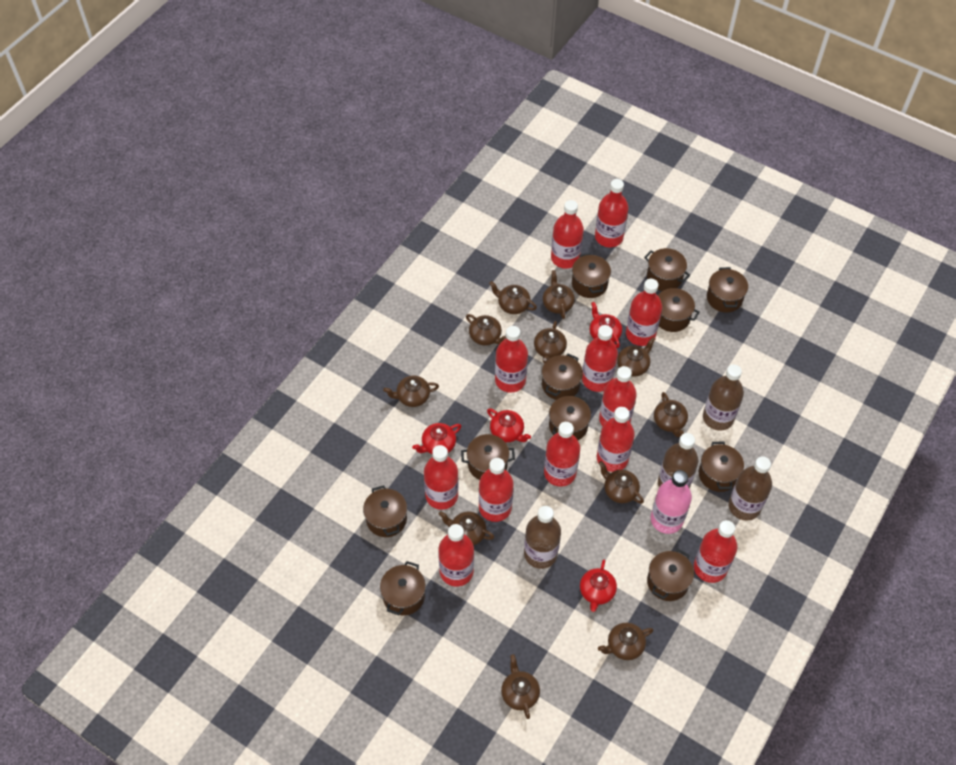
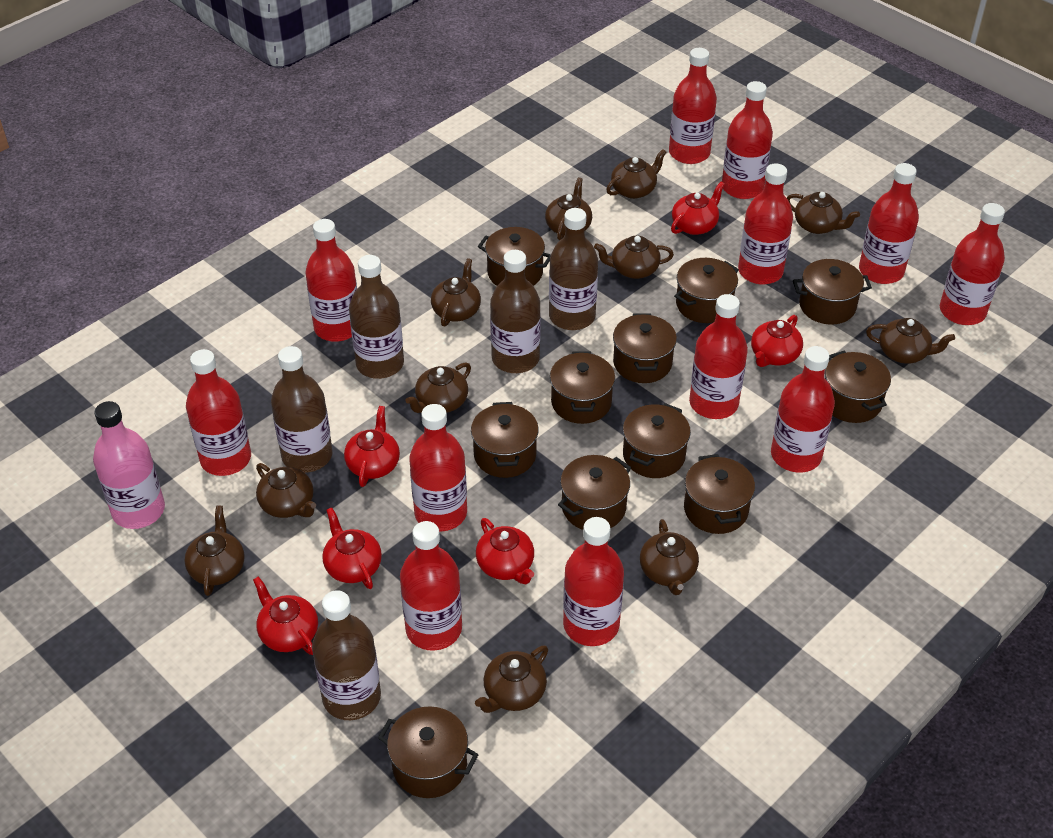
brown bottle: [524,506,561,569] [658,433,698,489] [703,365,744,431] [728,456,772,521] = 4 -> [271,346,332,473] [312,590,381,720] [349,255,404,379] [490,250,541,373] [549,208,598,330] = 5
red teapot: [412,423,461,454] [487,408,531,442] [580,559,617,612] [590,302,622,348] = 4 -> [253,576,318,655] [322,508,382,589] [344,406,400,487] [476,518,534,584] [671,182,725,235] [751,315,803,367] = 6

